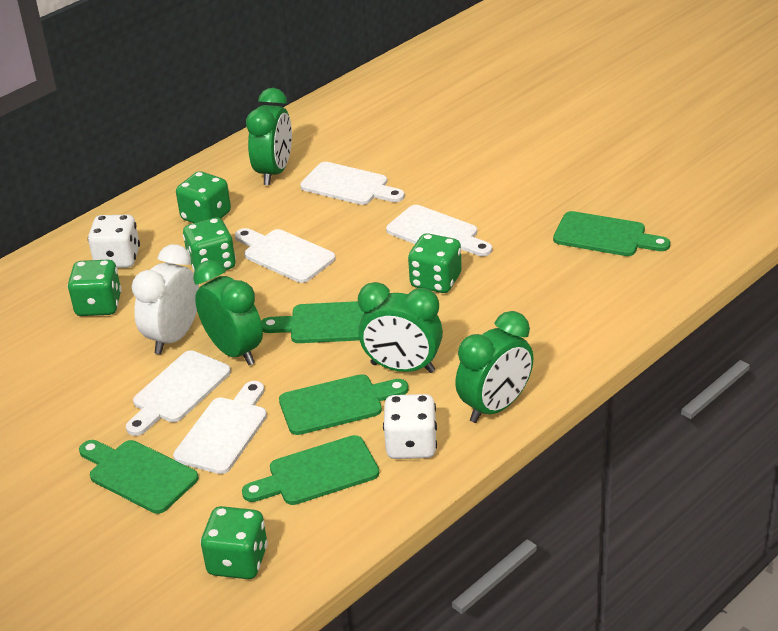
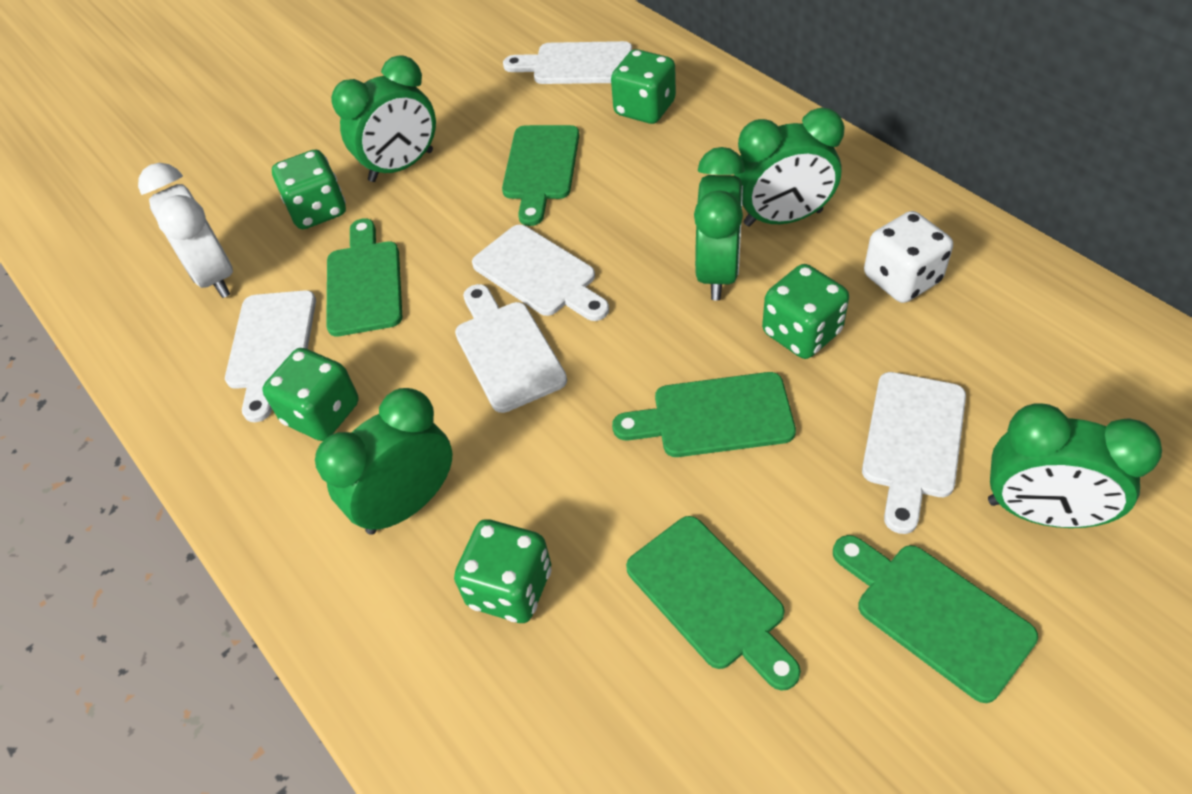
green clock: [193,260,263,365] [246,88,292,185] [358,282,443,373] [455,311,534,423] = 4 -> [315,388,452,535] [331,55,436,182] [694,147,745,301] [734,108,845,227] [988,404,1162,528] = 5
white dice: [88,215,140,268] [383,394,437,459] = 2 -> [864,211,953,303] = 1

